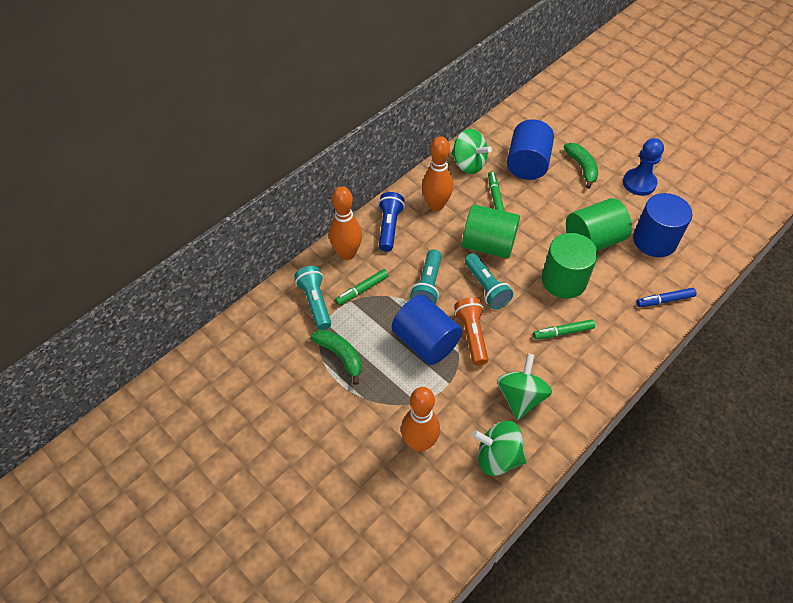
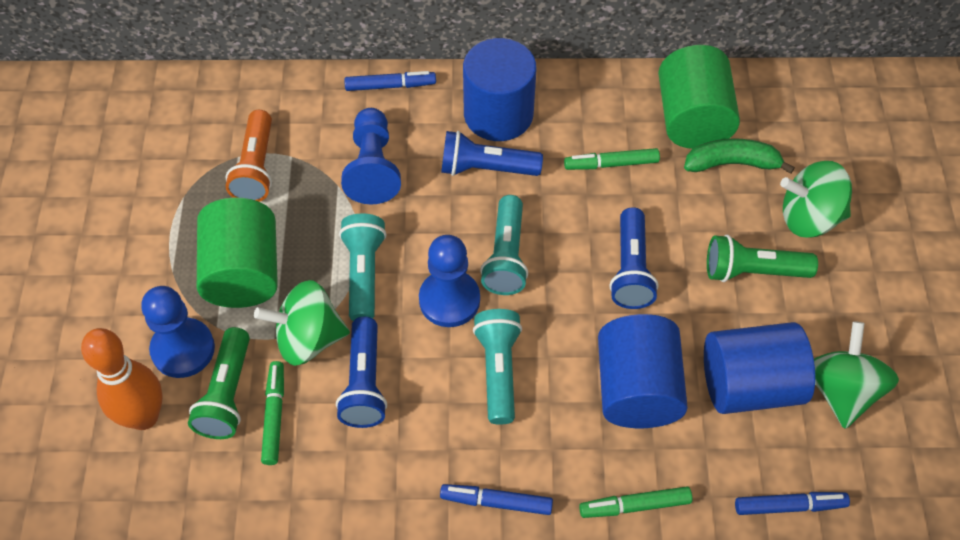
blue flashlight: [378,192,405,252] = 1 -> [336,317,387,428] [441,131,543,176] [610,207,658,309] = 3
blue marker: [636,288,697,307] = 1 -> [344,71,436,91] [440,484,553,515] [735,492,850,515] = 3
blue pawn: [623,138,664,196] = 1 -> [141,286,215,378] [341,108,401,205] [419,235,480,327] = 3
green banana: [311,330,362,385] [564,143,598,189] = 2 -> [684,139,795,174] = 1
green cylinder: [462,204,520,259] [542,233,598,299] [566,198,632,251] = 3 -> [197,198,278,308] [658,45,740,149] = 2
green flashlight: none = 0 -> [188,327,250,439] [707,235,818,282] = 2
orange bowling pin: [329,186,362,260] [401,387,440,452] [422,136,453,211] = 3 -> [81,328,163,430] = 1

